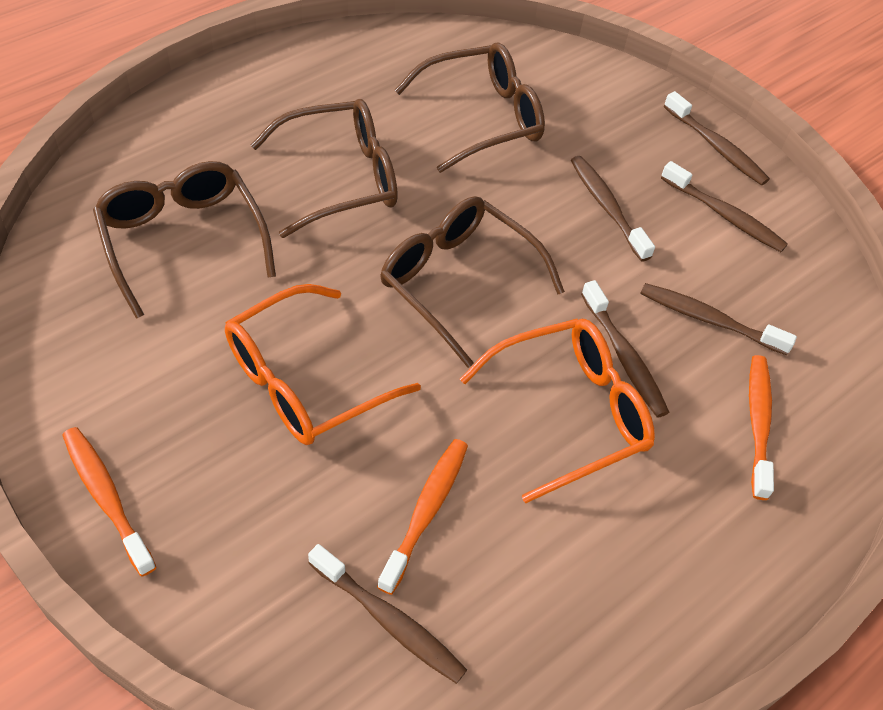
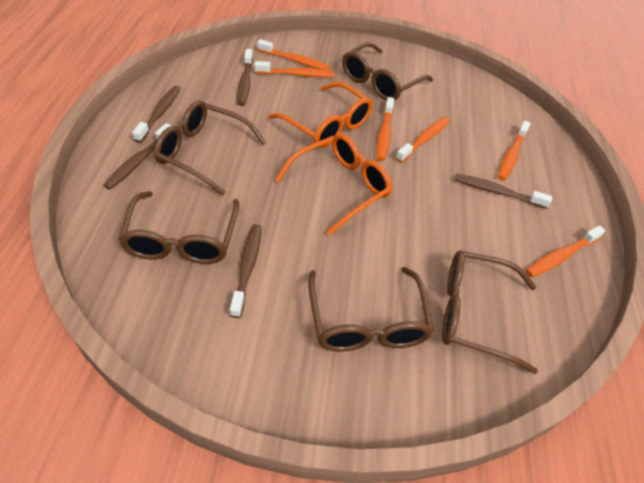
brown glasses: [93,161,276,319] [250,99,397,238] [380,196,565,368] [395,42,545,173] = 4 -> [118,191,239,264] [154,100,266,195] [308,267,434,352] [342,42,433,101] [442,250,538,374] = 5
brown toothbrush: [308,544,467,684] [571,156,655,262] [581,280,669,418] [640,283,797,355] [661,161,788,252] [664,91,770,185] = 6 -> [103,123,172,190] [132,86,181,143] [230,224,262,318] [237,49,253,106] [454,174,552,209] = 5
orange toothbrush: [62,427,157,577] [377,439,468,595] [749,355,774,500] = 3 -> [254,61,334,77] [257,39,330,71] [377,97,394,161] [396,117,450,163] [498,121,531,181] [526,225,606,277] = 6

